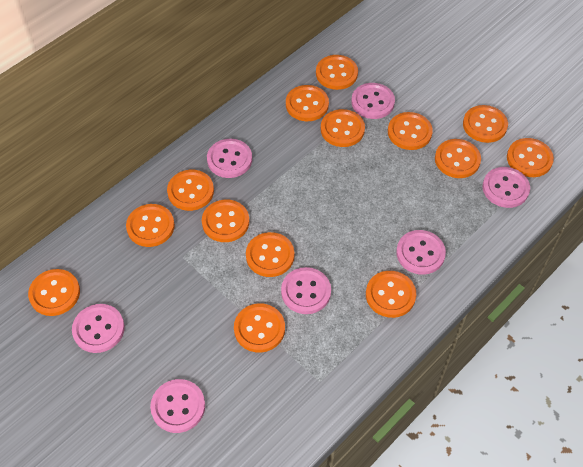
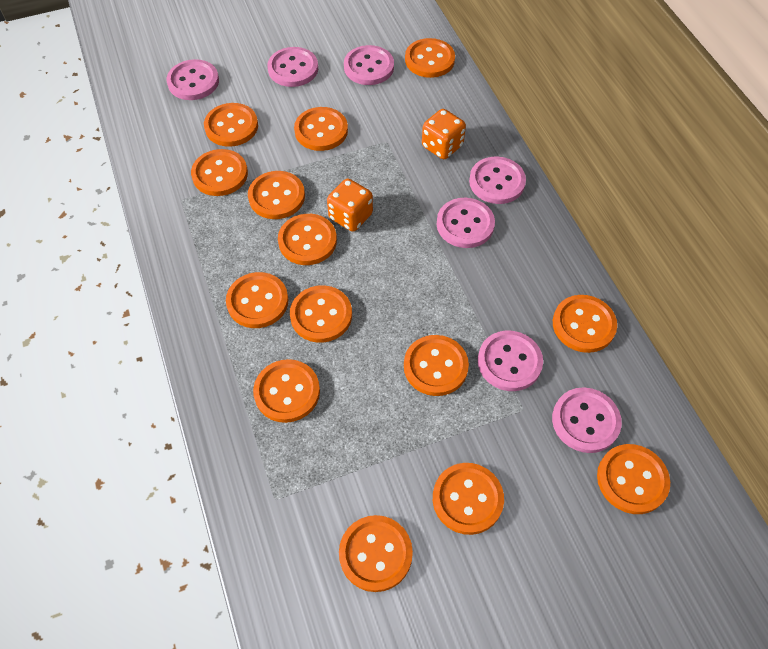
orange dice: none = 0 -> [327,179,373,232] [422,109,466,159] = 2

